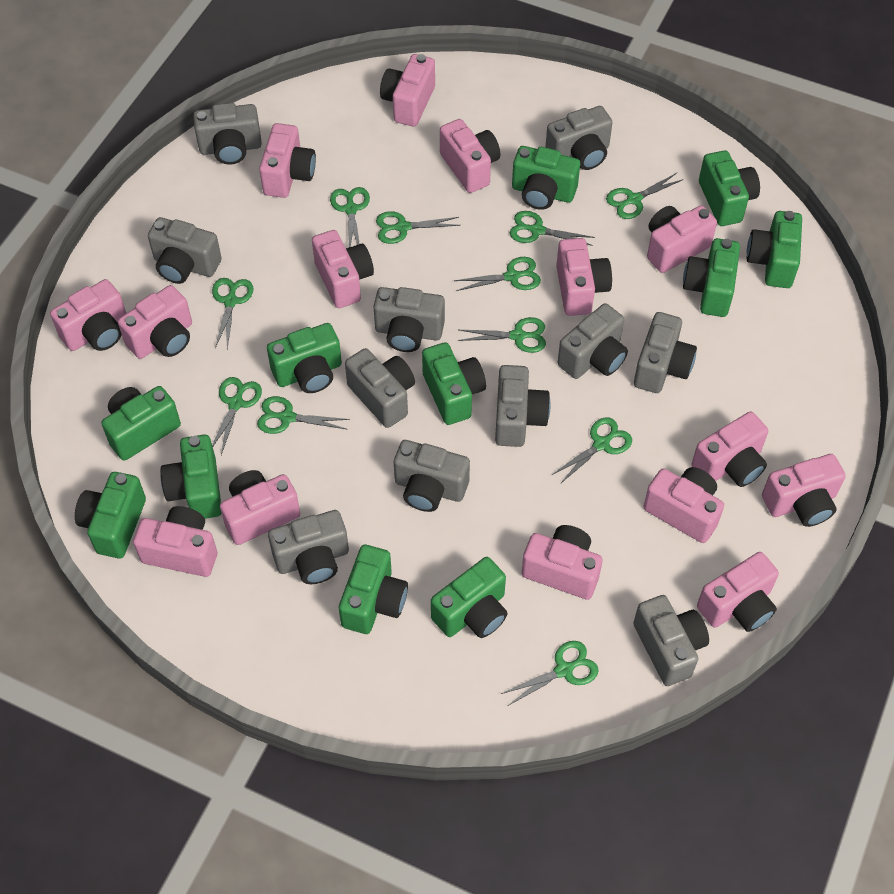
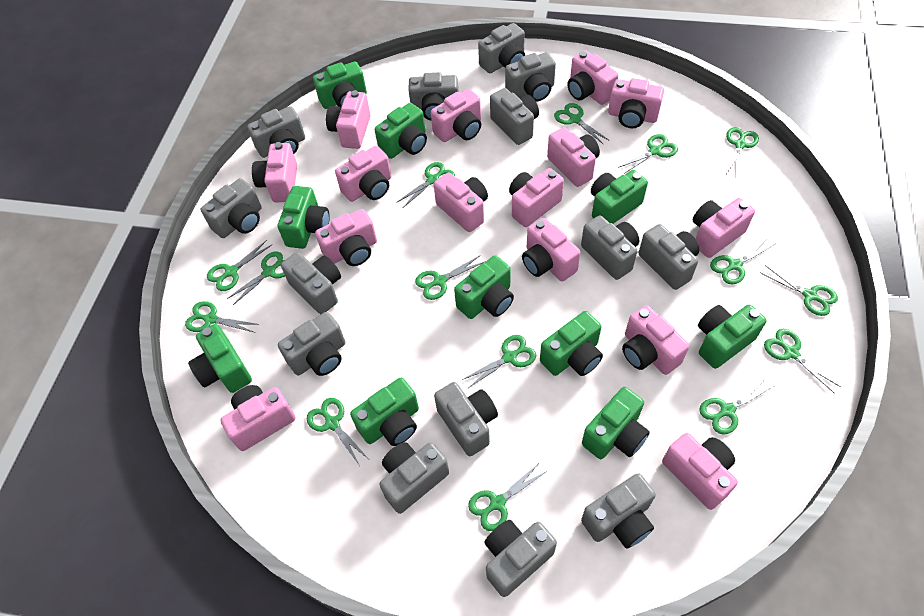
green camera: [75,472,146,559] [101,386,181,461] [161,434,221,519] [267,323,342,393] [339,545,408,634] [422,342,486,425] [431,557,508,638] [512,146,580,210] [683,238,740,317] [699,150,760,226] [747,211,802,288] = 11 -> [188,324,252,393] [278,186,330,249] [313,61,367,109] [350,378,419,446] [375,103,427,159] [454,255,514,319] [540,311,603,376] [582,387,650,459] [591,170,648,224] [698,305,767,369] = 10
green scissors: [212,278,253,349] [212,377,262,455] [257,396,350,434] [330,187,370,247] [376,211,461,244] [454,257,541,291] [458,317,546,353] [501,641,598,706] [510,211,595,246] [552,417,632,484] [606,173,684,219] = 11 -> [185,301,259,333] [207,240,272,291] [227,251,285,305] [307,398,368,466] [396,162,455,208] [415,256,484,300] [462,335,536,388] [468,463,547,531] [554,103,610,145] [618,134,678,174] [699,378,774,435] [710,238,775,285] [726,127,759,177] [760,265,838,316] [764,329,841,393] = 15
grey camera: [148,217,221,284] [193,103,262,164] [268,510,349,584] [345,348,415,428] [374,287,445,352] [394,440,470,512] [495,365,550,447] [545,106,613,170] [558,303,628,379] [634,312,697,393] [634,595,709,686] = 11 -> [200,178,261,238] [247,106,305,158] [278,312,345,376] [281,252,341,314] [379,442,449,514] [408,72,458,120] [434,382,498,456] [478,23,525,73] [484,520,557,597] [490,88,539,145] [505,52,556,102] [581,215,639,280] [581,473,656,549] [639,224,699,290] = 14

